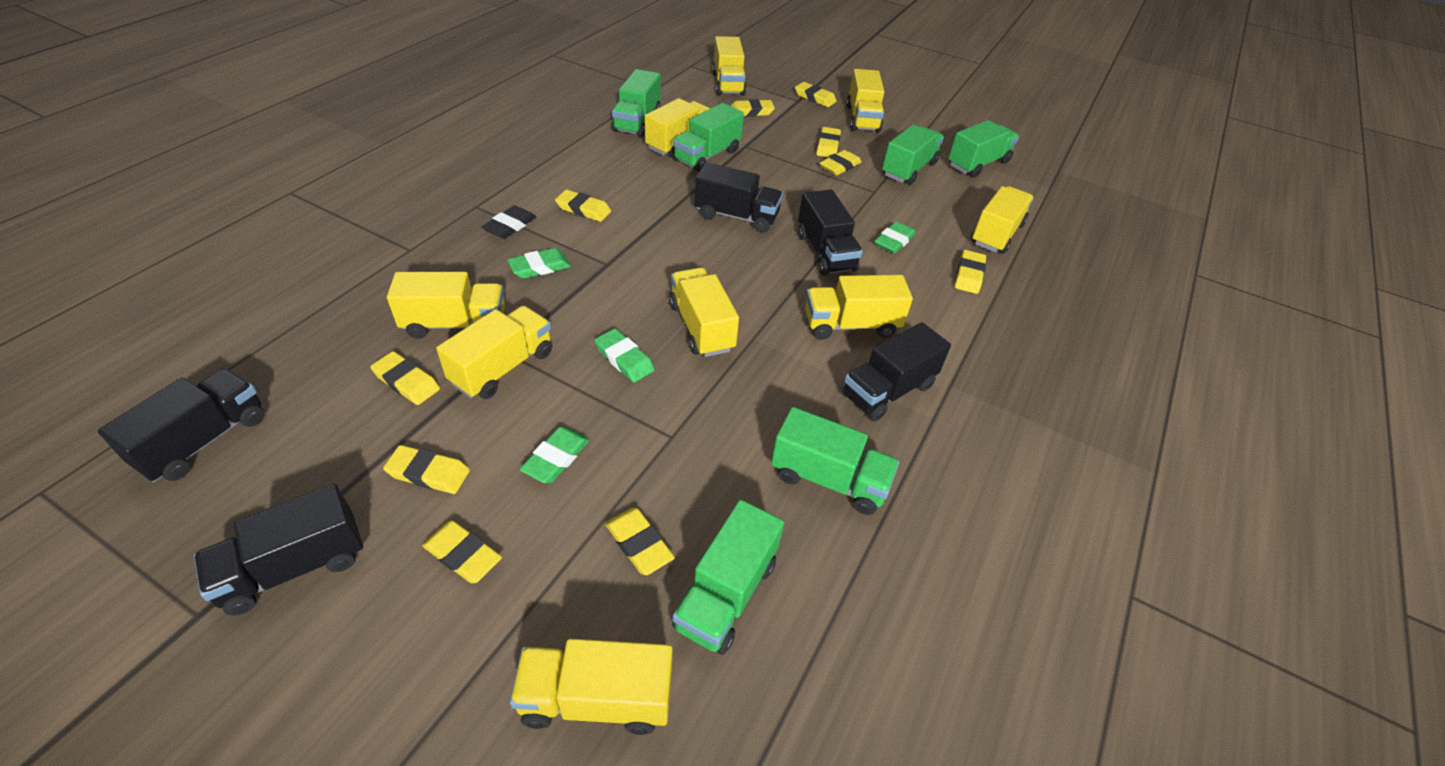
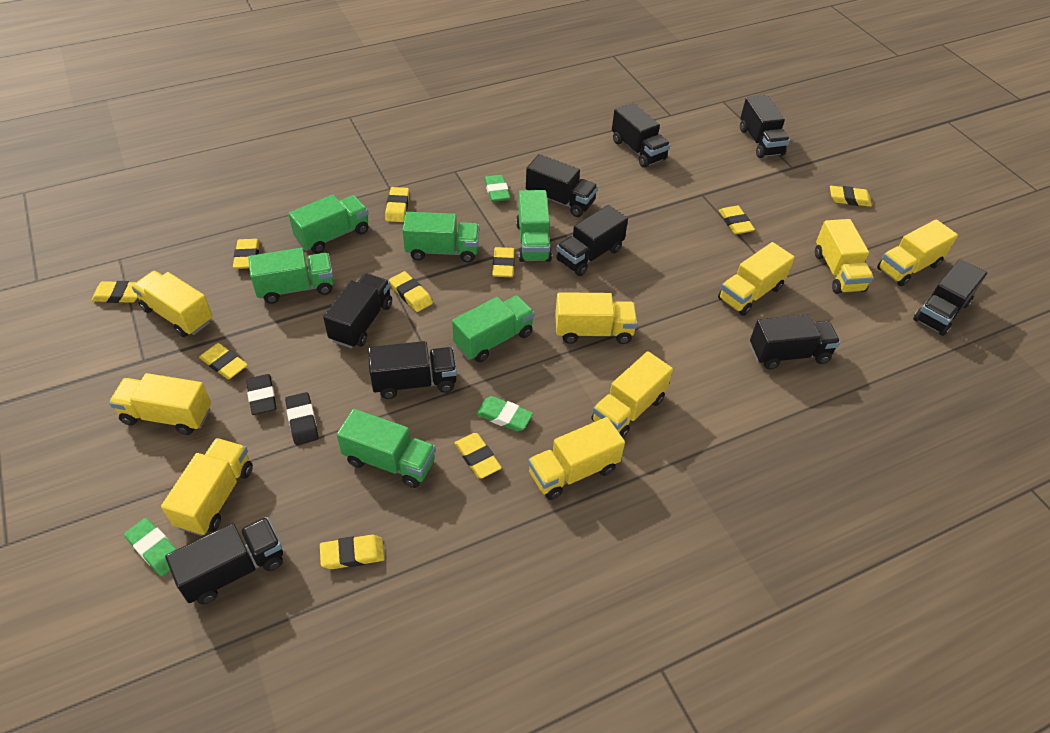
black eraser: [482,205,536,239] = 1 -> [246,374,276,415] [285,392,318,445] = 2
black truck: [98,369,264,482] [194,484,363,616] [695,162,783,233] [798,189,863,275] [842,322,951,421] = 5 -> [165,517,283,605] [323,273,392,348] [368,341,457,399] [526,154,598,217] [556,205,628,276] [612,103,671,168] [740,95,790,158] [750,314,840,369] [913,259,987,336] = 9
green eraser: [507,248,571,279] [520,426,590,483] [595,329,654,382] [874,222,916,254] = 4 -> [124,518,177,576] [476,396,533,432] [484,175,510,202] = 3

